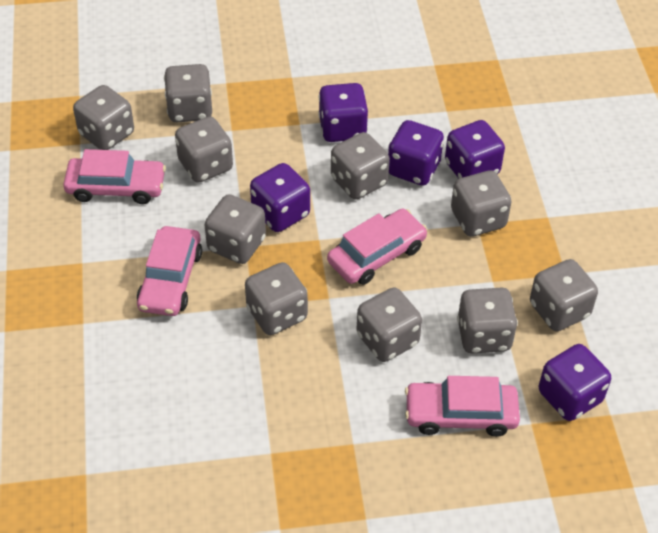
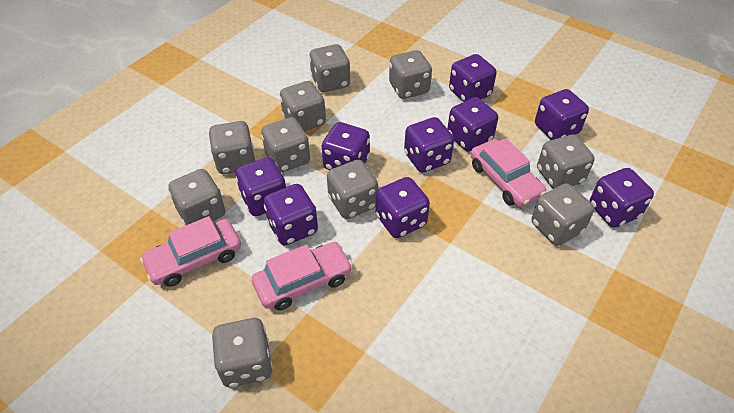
pink car: [63,149,166,204] [137,226,202,316] [327,209,427,285] [405,376,520,437] = 4 -> [140,216,241,287] [252,242,353,310] [470,138,546,207] = 3
purple dice: [250,163,310,232] [318,83,368,142] [388,120,444,186] [445,120,505,178] [539,344,611,421] = 5 -> [235,157,286,216] [264,184,318,245] [322,122,370,170] [376,177,430,238] [404,117,454,173] [447,97,498,152] [449,54,497,102] [535,89,589,140] [590,168,654,227] = 9

